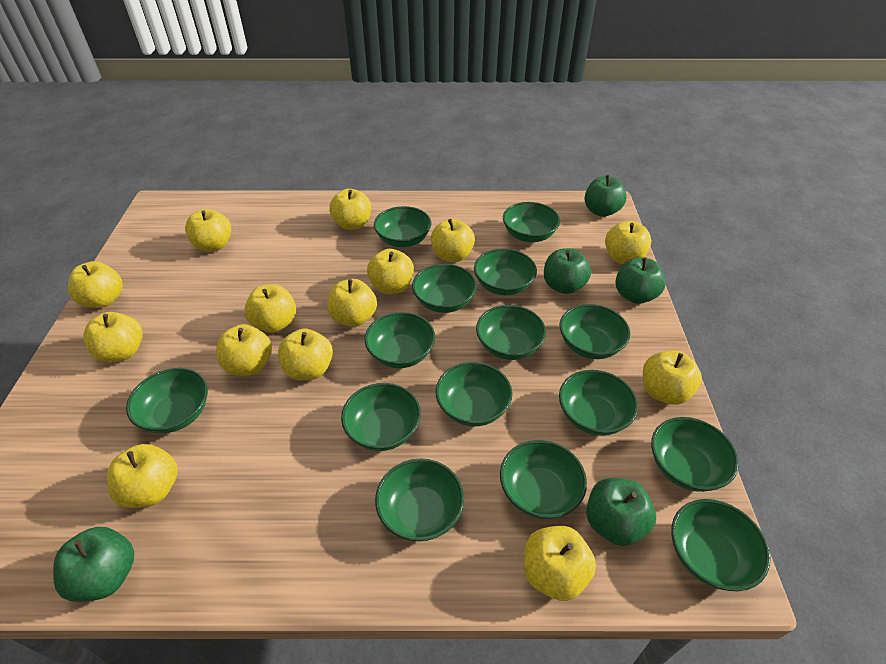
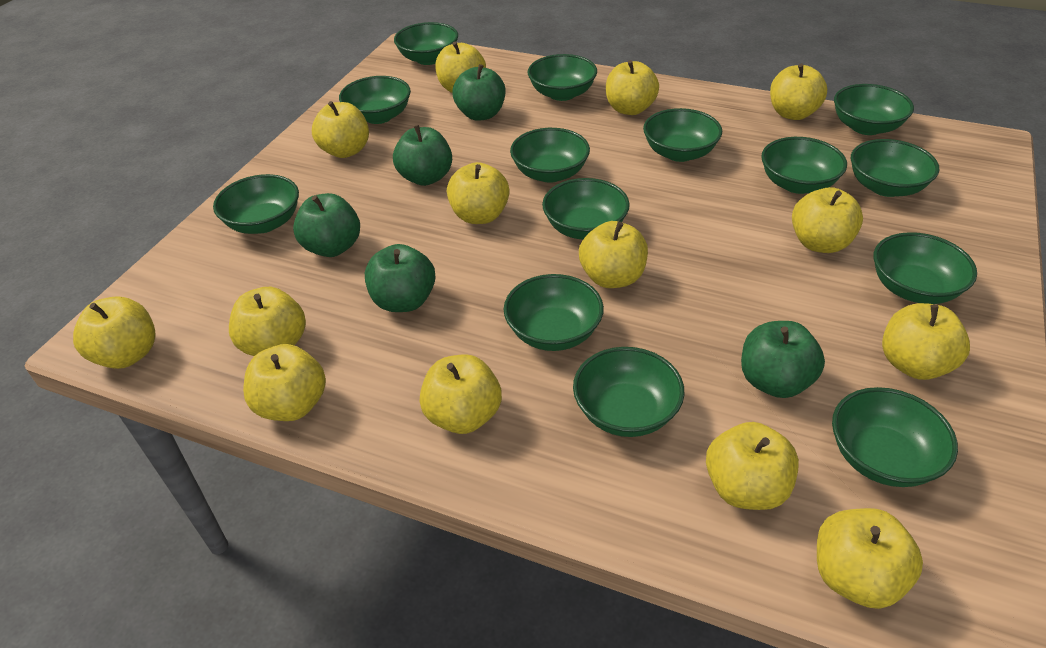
green bowl: [126,368,208,433] [341,383,421,451] [365,312,435,368] [374,206,431,247] [375,458,464,541] [412,264,477,313] [435,362,512,426] [474,249,537,295] [476,305,546,360] [500,440,587,519] [503,202,560,242] [559,304,630,359] [559,370,638,436] [651,417,739,492] [671,499,771,591] = 15 -> [213,174,299,234] [339,76,411,124] [394,22,458,65] [504,274,604,351] [510,128,590,183] [528,54,597,101] [542,178,630,239] [573,347,684,437] [643,108,722,162] [761,137,847,194] [832,387,958,487] [834,84,914,135] [851,139,939,197] [874,232,977,304] = 14

